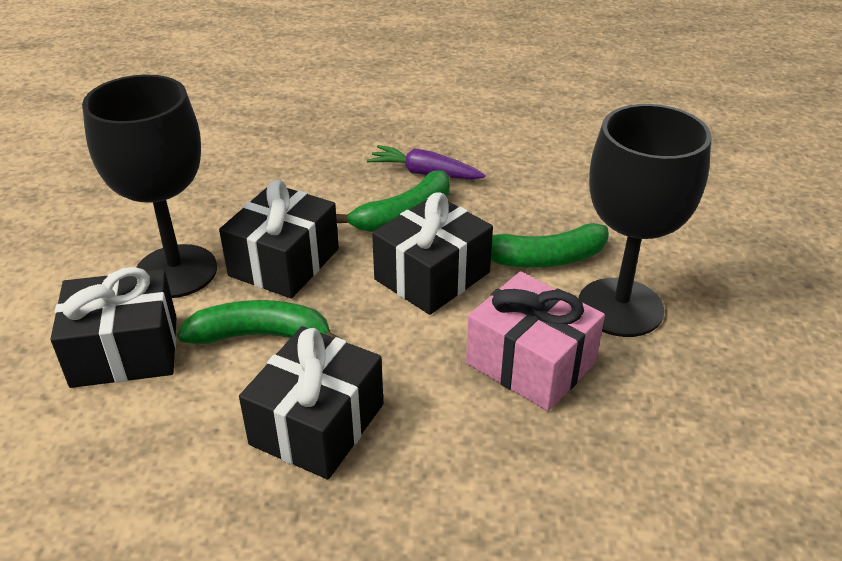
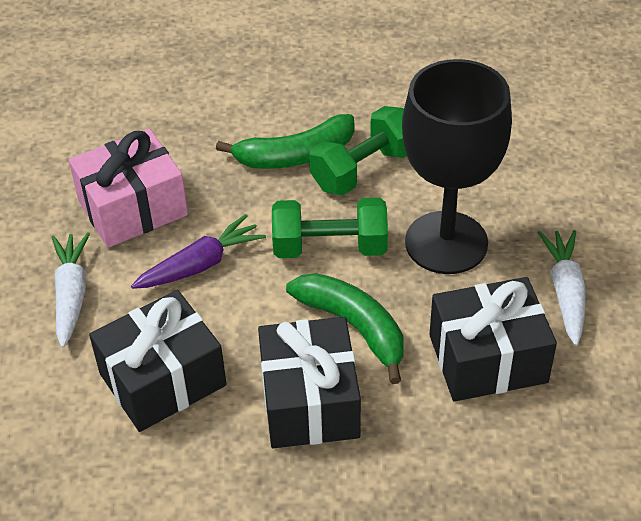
black gift: [50,267,177,388] [219,180,339,298] [239,326,383,480] [372,192,493,315] = 4 -> [89,290,226,432] [258,317,361,448] [429,277,557,401] = 3
black goblet: [82,74,217,298] [578,104,712,337] = 2 -> [402,59,512,274] = 1
green banana: [177,300,342,344] [336,170,450,232] [491,223,609,268] = 3 -> [216,114,354,169] [286,273,404,384] = 2
green dumbbell: none = 0 -> [272,198,388,258] [309,106,407,195] = 2
white carrot: none = 0 -> [52,232,90,348] [538,230,586,346] = 2

